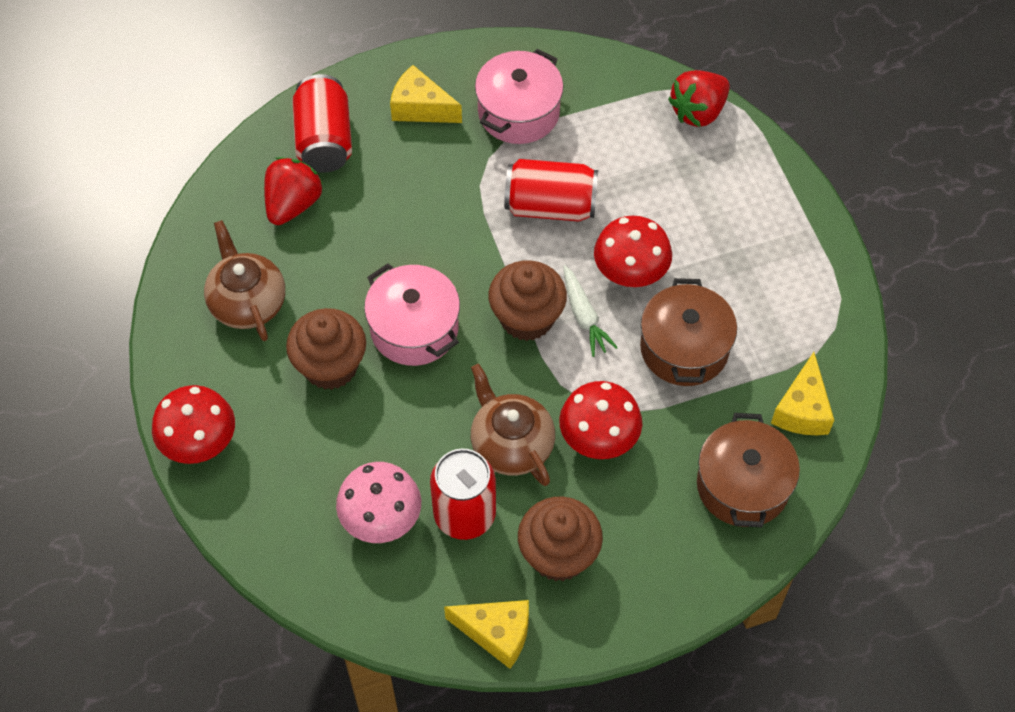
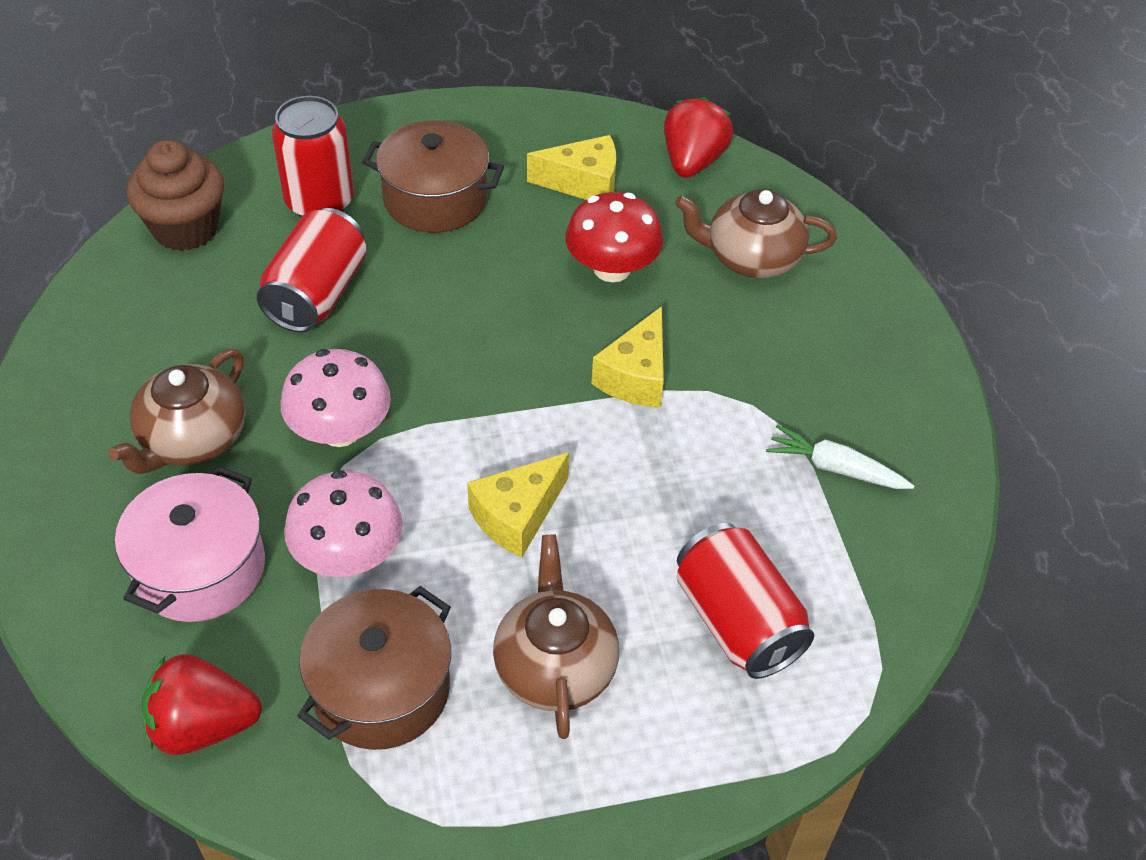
brown cupcake: [286,308,366,390] [488,261,567,341] [518,497,603,581] = 3 -> [126,140,224,251] = 1
brown teapot: [204,220,285,341] [471,364,555,486] = 2 -> [109,349,245,474] [493,534,619,739] [675,189,837,278] = 3
pink mushroom: [336,462,421,543] = 1 -> [280,349,391,447] [284,470,403,577] = 2
pink pot: [364,264,460,366] [475,49,563,144] = 2 -> [115,466,265,622] = 1
red mushroom: [152,385,235,464] [559,381,642,459] [594,215,672,287] = 3 -> [565,192,663,282] = 1

